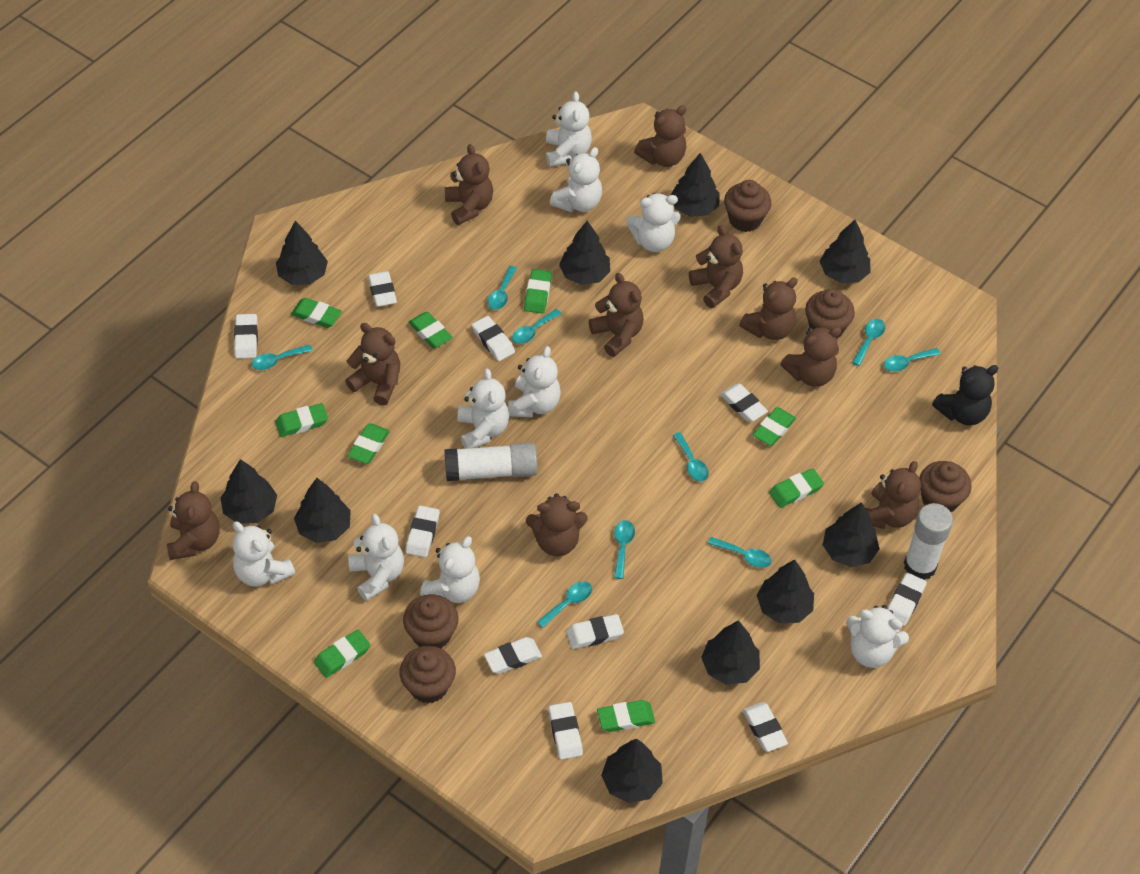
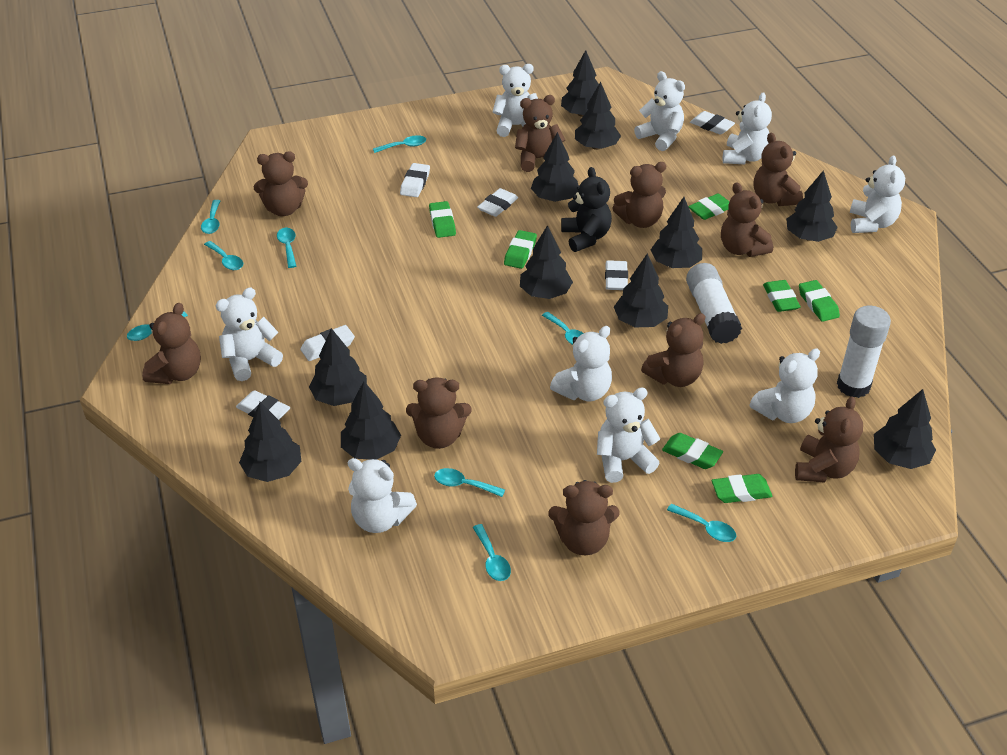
black tree: [220,459,277,524] [276,221,328,285] [294,478,351,543] [559,220,610,285] [601,739,663,803] [671,153,720,217] [701,620,760,685] [757,559,814,623] [820,220,870,283] [823,502,880,567] = 10 -> [239,402,302,482] [309,328,367,406] [341,381,401,460] [520,225,573,299] [531,132,579,202] [561,50,599,117] [575,82,621,150] [614,254,668,327] [651,197,702,268] [786,170,838,242] [874,389,936,469] = 11
brown cupcake: [400,646,456,704] [403,594,458,649] [724,180,771,232] [805,289,855,339] [919,461,972,512] = 5 -> none = 0
green eraser: [275,403,328,437] [291,298,342,328] [314,630,370,678] [347,423,390,464] [409,312,453,348] [524,269,552,314] [597,700,655,732] [753,407,796,446] [769,468,824,508] = 9 -> [429,201,456,238] [504,230,537,269] [662,433,723,469] [688,194,730,220] [712,474,772,503] [763,280,801,312] [799,280,840,322] = 7
white eraser: [234,314,258,359] [368,271,397,307] [405,506,440,557] [472,316,515,361] [484,637,542,674] [548,702,583,760] [566,614,624,649] [720,384,768,422] [743,702,788,752] [887,573,927,626] = 10 -> [236,390,290,420] [300,325,355,361] [400,163,430,197] [477,188,518,217] [605,260,628,290] [690,111,735,135] = 6

